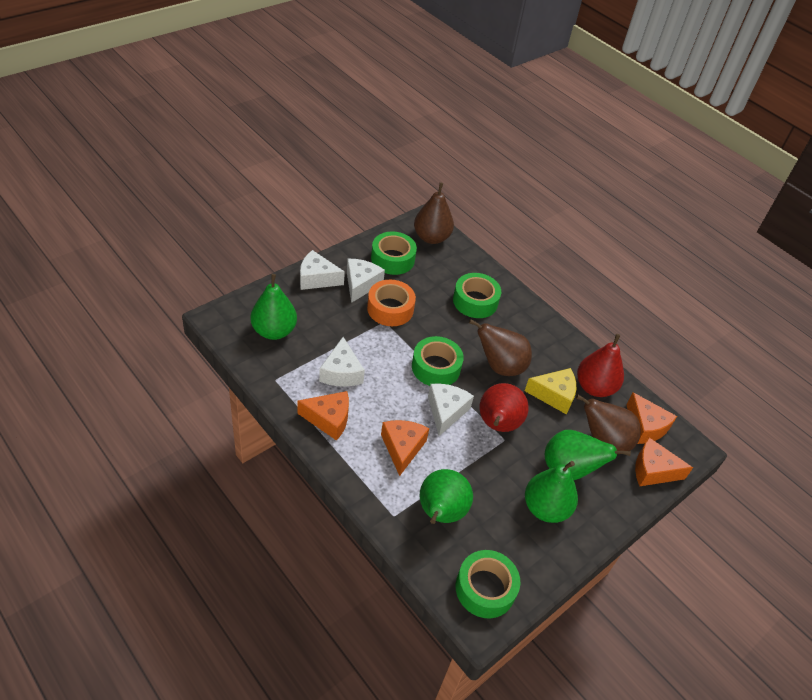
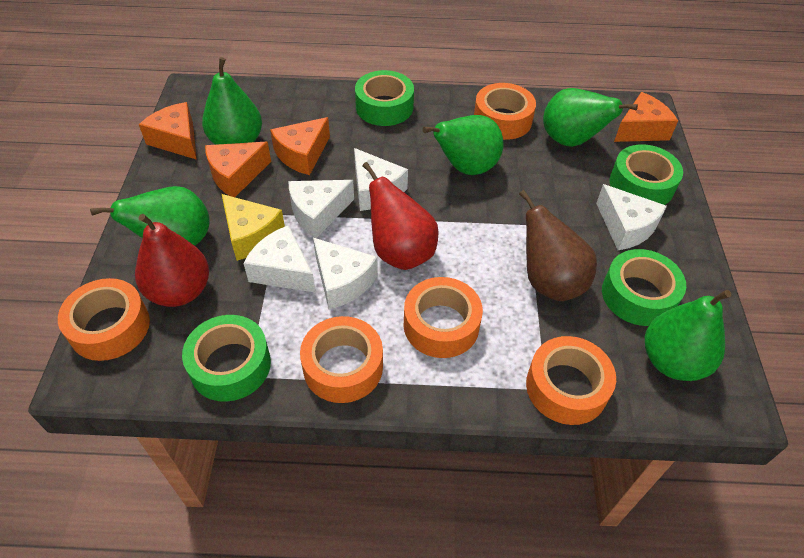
brown pear: [414,182,454,244] [469,319,532,376] [576,394,641,451] = 3 -> [519,190,597,301] = 1
green pear: [250,274,297,340] [420,469,473,524] [525,461,578,523] [545,430,631,480] = 4 -> [90,186,210,246] [202,57,262,145] [423,115,504,175] [543,88,638,147] [645,290,731,381] = 5
orange tape: [367,280,416,326] = 1 -> [58,278,150,361] [300,316,383,403] [404,277,483,358] [474,83,536,140] [526,336,616,425] = 5
white cheese: [300,250,345,290] [319,337,365,387] [347,259,385,303] [428,384,474,436] = 4 -> [243,225,316,293] [288,180,354,238] [313,238,378,309] [354,148,408,211] [596,184,667,250] = 5

